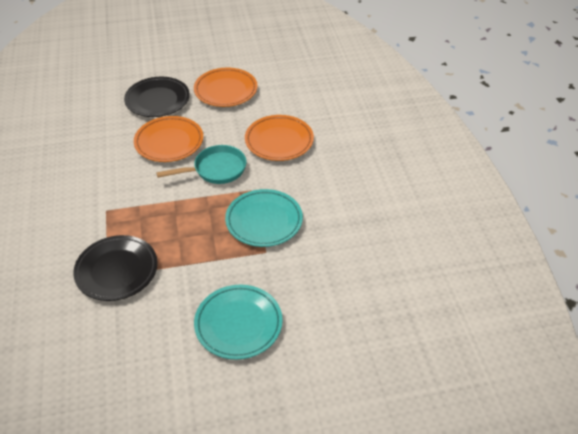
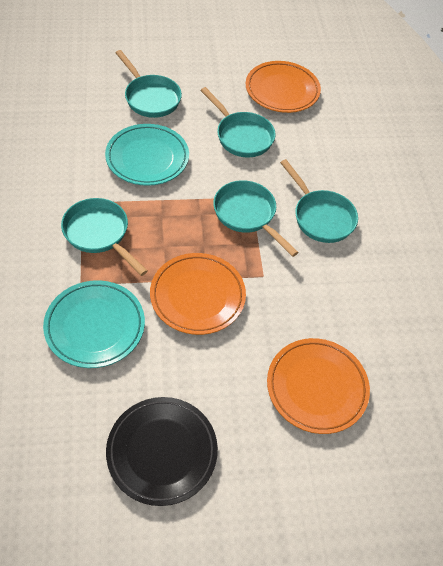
black plate: [73,235,158,301] [124,77,190,117] = 2 -> [106,397,218,506] = 1
turquoise pan: [156,145,247,184] = 1 -> [61,198,148,276] [115,50,182,118] [200,87,276,157] [213,180,299,257] [280,159,358,243] = 5

